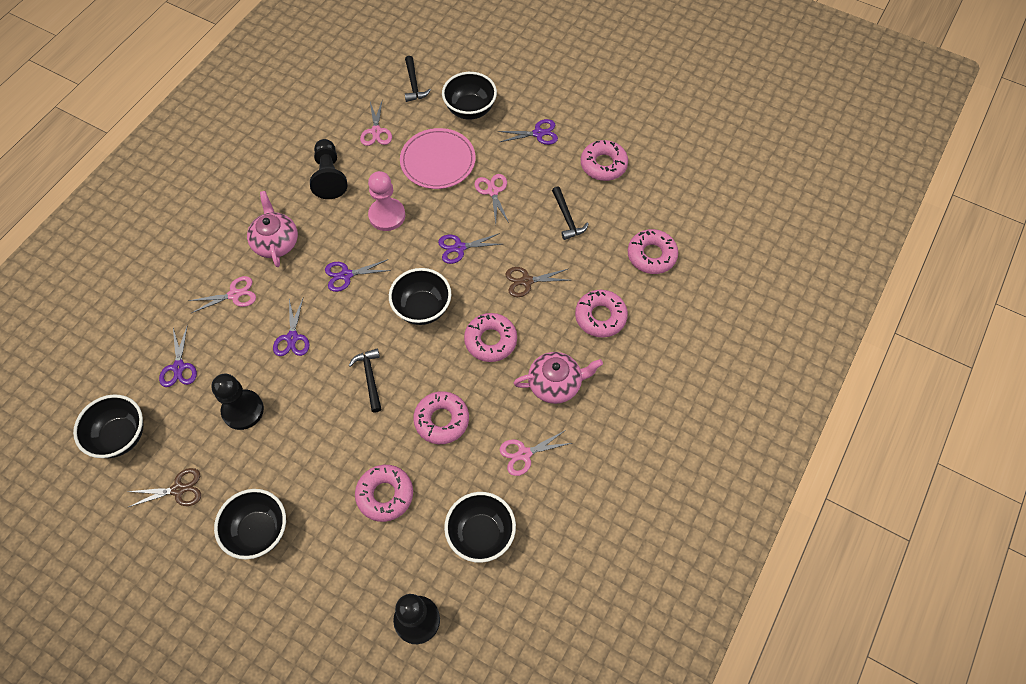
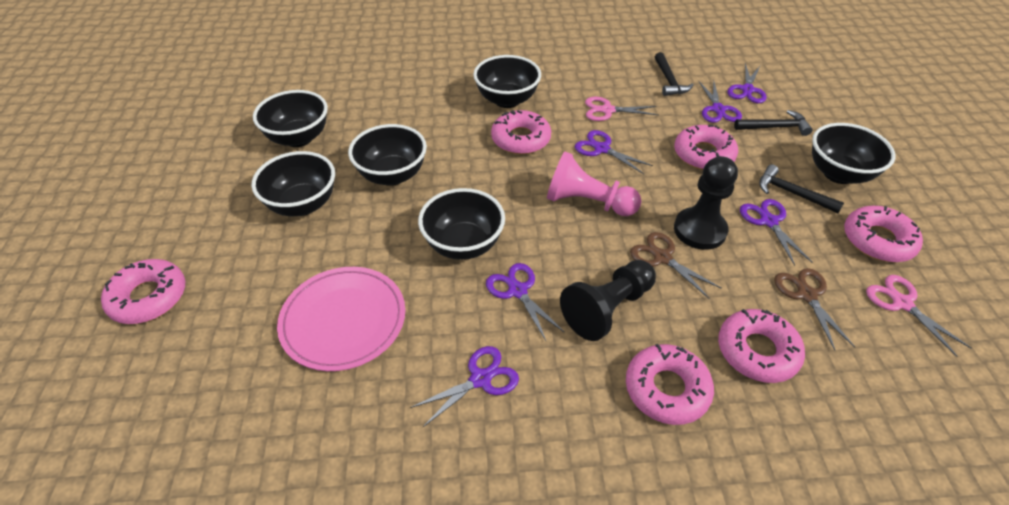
black bowl: [73,394,143,458] [214,489,286,559] [389,268,451,325] [442,72,497,119] [444,492,516,563] = 5 -> [251,151,335,216] [253,90,328,147] [348,124,427,186] [418,188,505,260] [473,55,541,108] [812,123,895,184] = 6
black pawn: [211,374,264,430] [310,139,347,199] [393,594,440,644] = 3 -> [560,260,656,341] [674,156,738,250] = 2
pink scissors: [188,276,256,313] [360,101,392,146] [474,174,509,223] [500,430,572,476] = 4 -> [585,97,658,121] [866,275,971,357] = 2
pink teapot: [247,191,298,267] [514,352,603,404] = 2 -> none = 0
purple scissors: [159,325,197,387] [273,299,310,356] [325,259,391,292] [438,233,502,264] [498,119,558,145] = 5 -> [410,346,519,427] [486,263,565,341] [575,130,653,174] [698,80,742,123] [727,63,767,103] [740,199,812,266] = 6

